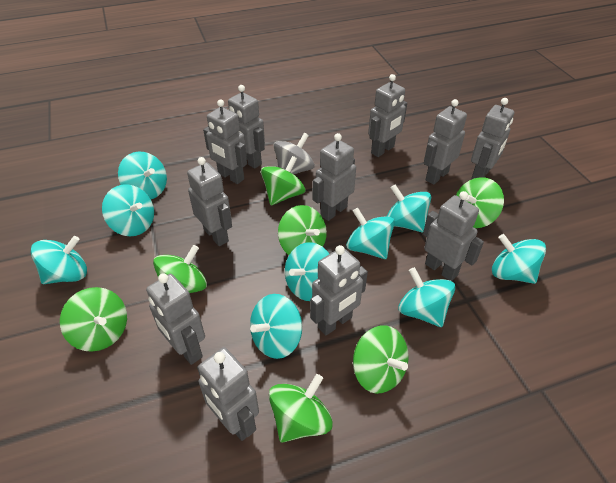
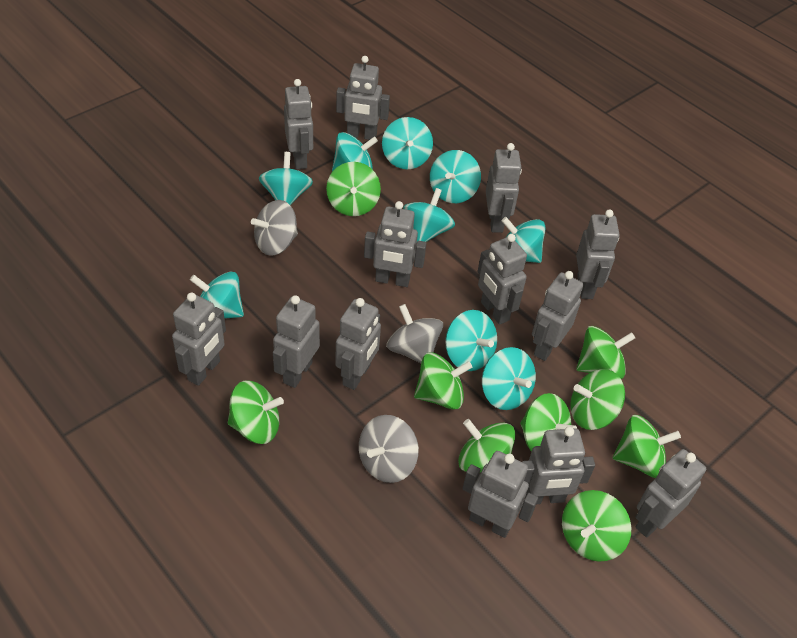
green spinning top: [60,287,127,352] [153,245,207,293] [261,156,305,205] [269,374,333,443] [278,205,327,255] [353,325,409,394] [456,177,504,228] = 7 -> [228,380,284,444] [326,162,381,216] [414,352,472,410] [458,419,515,473] [520,393,577,452] [562,490,631,562] [570,369,625,430] [576,326,635,379] [612,415,681,478] = 9
grey robot: [146,273,205,365] [187,157,232,246] [197,347,259,441] [203,100,247,184] [228,85,265,169] [310,245,368,335] [313,133,356,221] [368,74,407,157] [423,191,484,281] [424,99,467,185] [471,98,514,180] = 11 -> [172,292,226,386] [273,295,320,388] [284,79,313,169] [335,298,381,390] [336,56,390,140] [364,201,427,287] [463,451,538,538] [477,234,527,325] [486,143,522,233] [522,427,595,504] [532,271,583,361] [576,209,620,299] [635,449,706,538] = 13
grey spinning top: [273,133,315,174] = 1 -> [251,200,298,256] [359,415,419,483] [386,304,443,363] = 3

